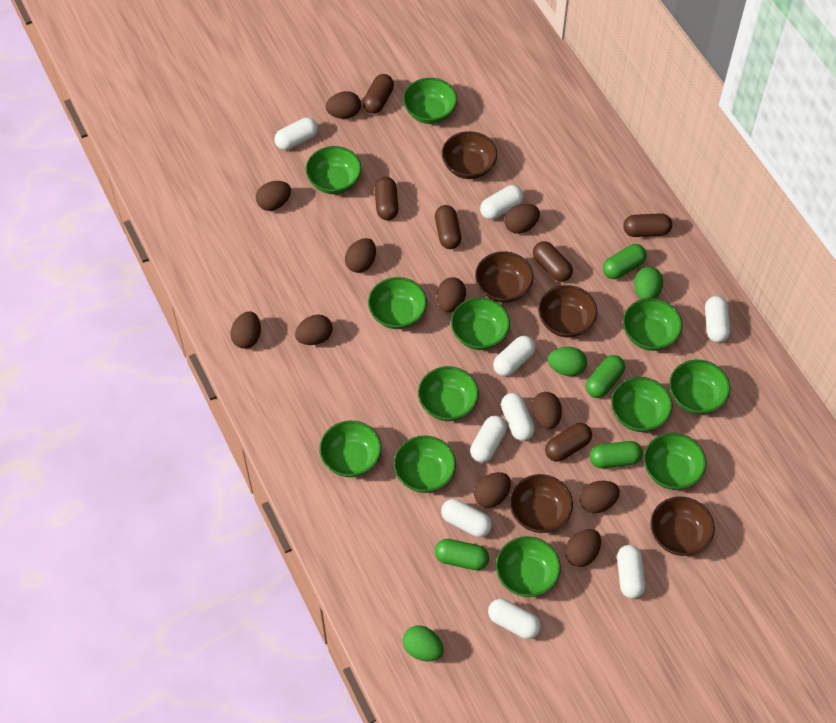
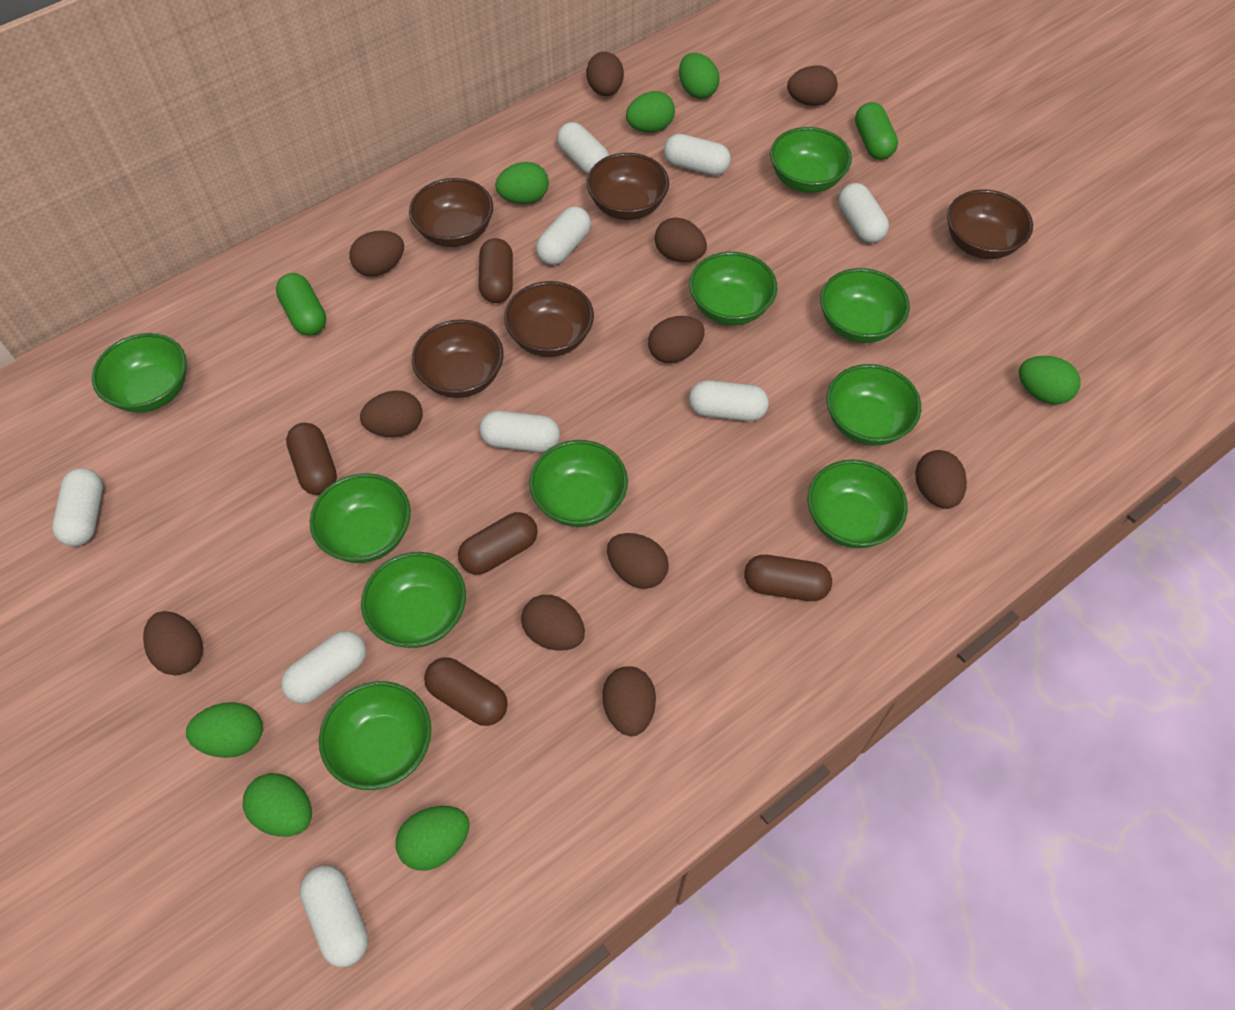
brown capsule: [363,74,394,114] [375,177,398,220] [435,205,461,249] [533,241,573,282] [545,423,592,462] [623,213,672,237] = 6 -> [286,423,337,495] [424,657,508,726] [458,512,538,575] [479,238,513,303] [744,555,832,601] = 5
green bowl: [306,146,362,194] [319,421,382,477] [368,277,427,329] [394,436,456,493] [403,78,457,124] [418,366,479,421] [451,297,510,350] [496,536,561,597] [611,377,672,432] [623,298,683,351] [644,433,706,490] [669,360,730,414] = 12 -> [92,333,187,412] [310,473,411,563] [319,681,431,790] [361,552,466,648] [529,440,628,527] [689,252,777,325] [770,127,852,193] [808,459,908,548] [820,268,910,343] [827,364,921,446] = 10
green capsule: [435,539,489,570] [586,355,625,398] [590,441,643,468] [603,244,647,279] = 4 -> [276,273,326,336] [855,102,898,160] = 2
green egg: [403,626,444,661] [548,347,587,376] [634,267,663,299] = 3 -> [186,702,263,758] [243,773,312,837] [396,806,470,871] [495,162,549,204] [626,91,675,132] [679,53,720,99] [1019,356,1081,404] = 7

